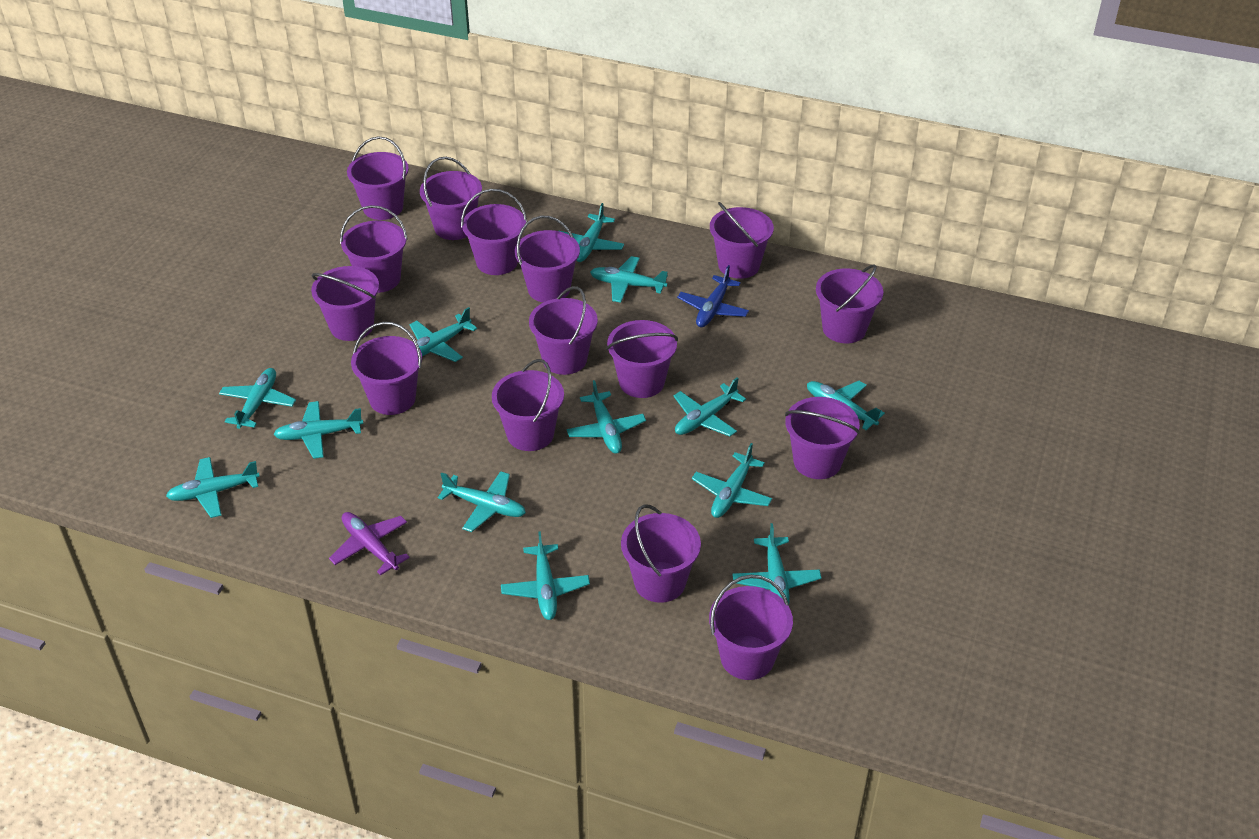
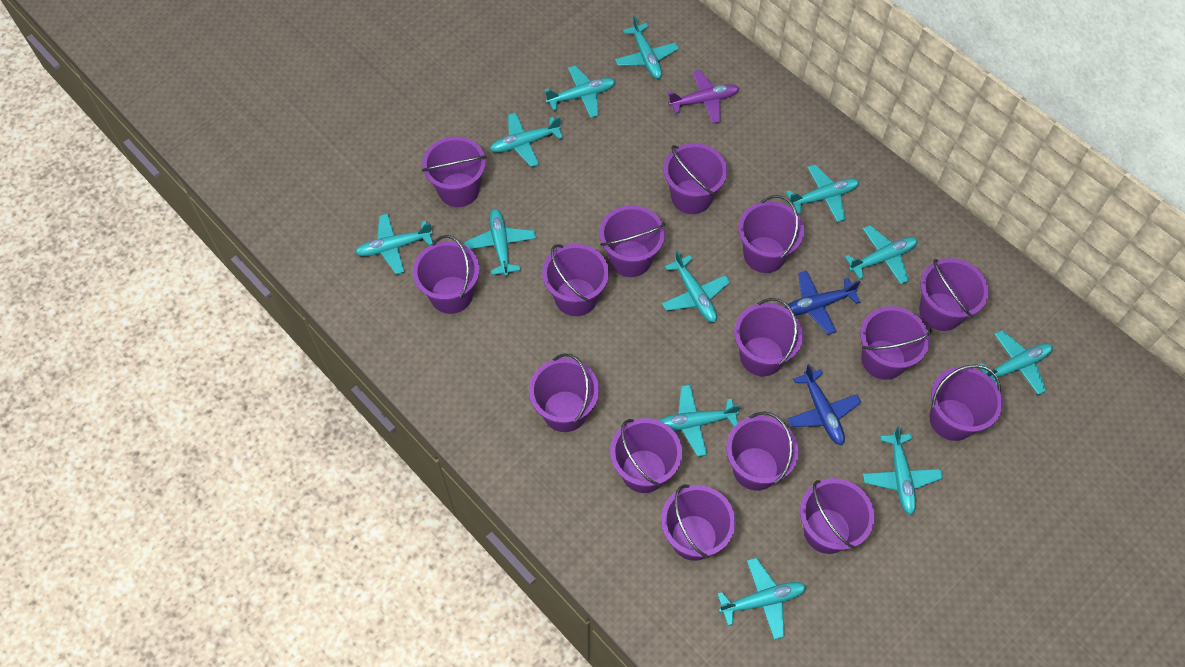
blue plane: [677,265,749,327] = 1 -> [785,271,860,334] [787,364,861,445] = 2
turquoise plane: [166,457,260,518] [219,368,296,429] [273,401,363,459] [409,307,477,362] [438,471,526,532] [501,531,590,620] [560,203,624,262] [567,380,646,454] [590,256,668,303] [674,377,746,436] [692,443,772,518] [732,523,821,604] [807,381,885,430] = 13 -> [355,214,433,274] [464,209,536,276] [490,112,563,167] [544,65,616,118] [615,15,679,79] [658,384,740,457] [662,250,730,322] [717,557,806,640] [786,164,859,222] [845,225,917,284] [863,426,943,515] [979,330,1053,395] = 12

